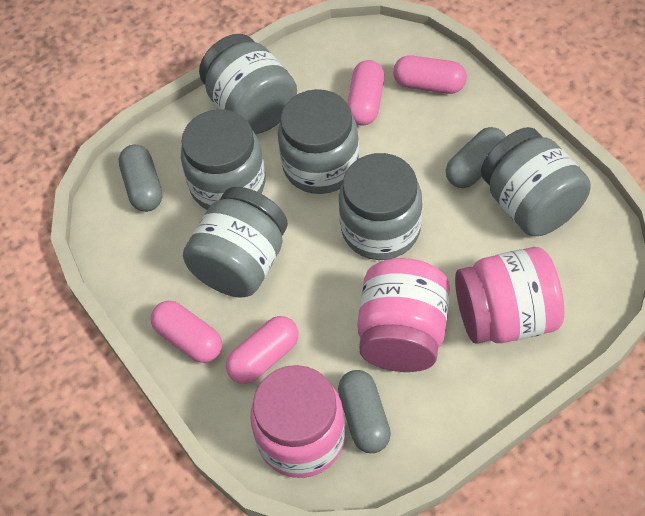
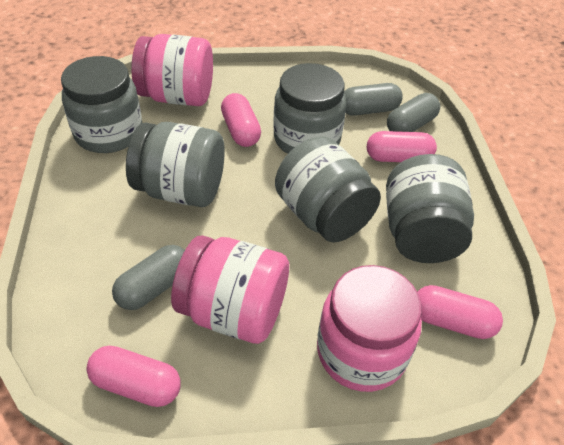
grey jar: [181,109,266,210] [183,187,288,297] [199,34,297,134] [278,89,359,194] [339,153,422,260] [481,127,591,236] = 6 -> [61,56,142,153] [126,122,225,207] [273,63,347,154] [275,136,381,243] [386,154,474,263] = 5

